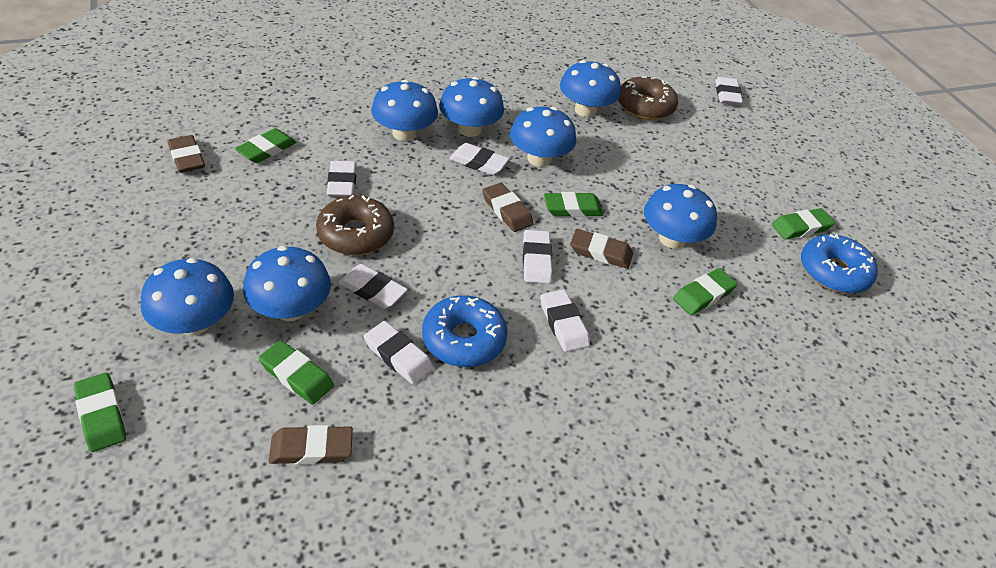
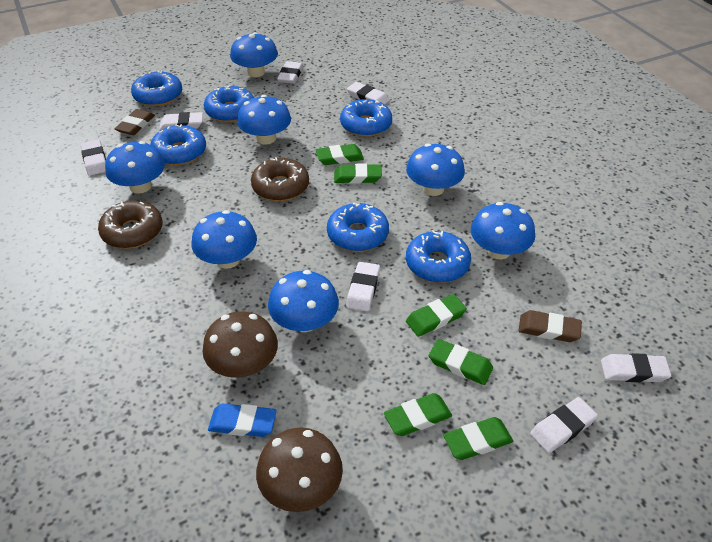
blue donut: [422,295,508,367] [801,234,878,294] = 2 -> [131,71,182,107] [150,124,206,165] [204,85,254,122] [327,203,389,251] [340,99,392,137] [406,230,471,283] = 6
blue eraser: none = 0 -> [208,404,277,437] = 1
brown eraser: [168,135,205,173] [268,425,353,465] [482,183,534,232] [570,229,633,269] = 4 -> [115,109,155,135] [519,310,582,342] = 2
brown mushroom: none = 0 -> [202,311,278,378] [256,428,343,512] = 2

